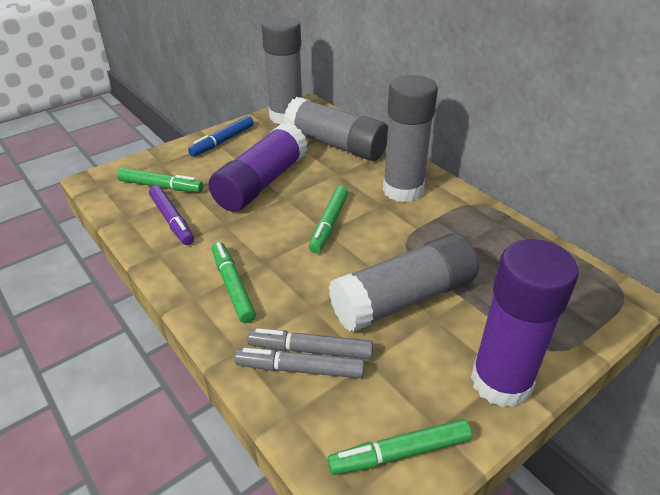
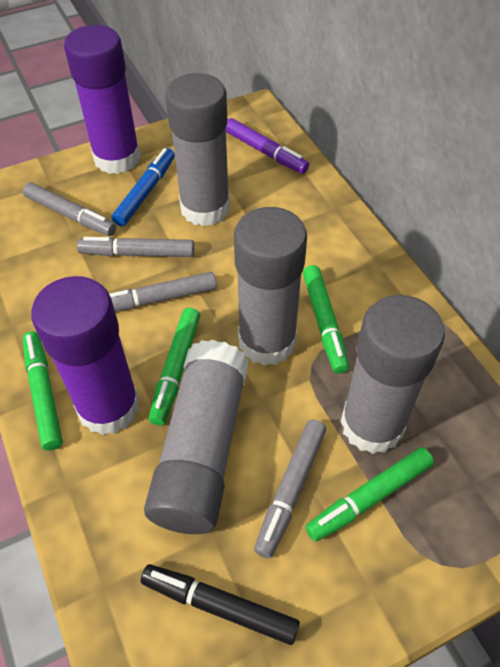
black marker: none = 0 -> [141,564,300,645] = 1
grey marker: [235,348,364,378] [247,328,373,359] = 2 -> [23,182,116,236] [77,237,194,257] [109,272,217,311] [254,419,326,558] = 4

